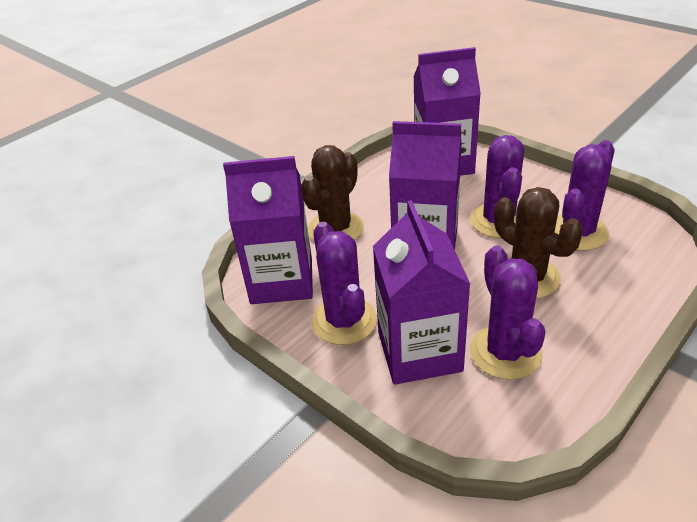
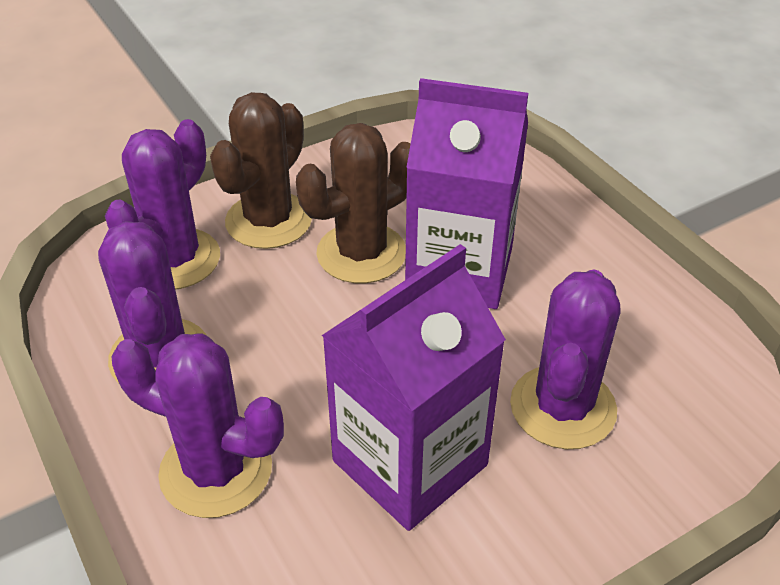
purple carton: [223,156,313,304] [373,200,470,384] [389,121,462,250] [413,47,481,176] = 4 -> [322,244,506,531] [405,78,528,309] = 2

